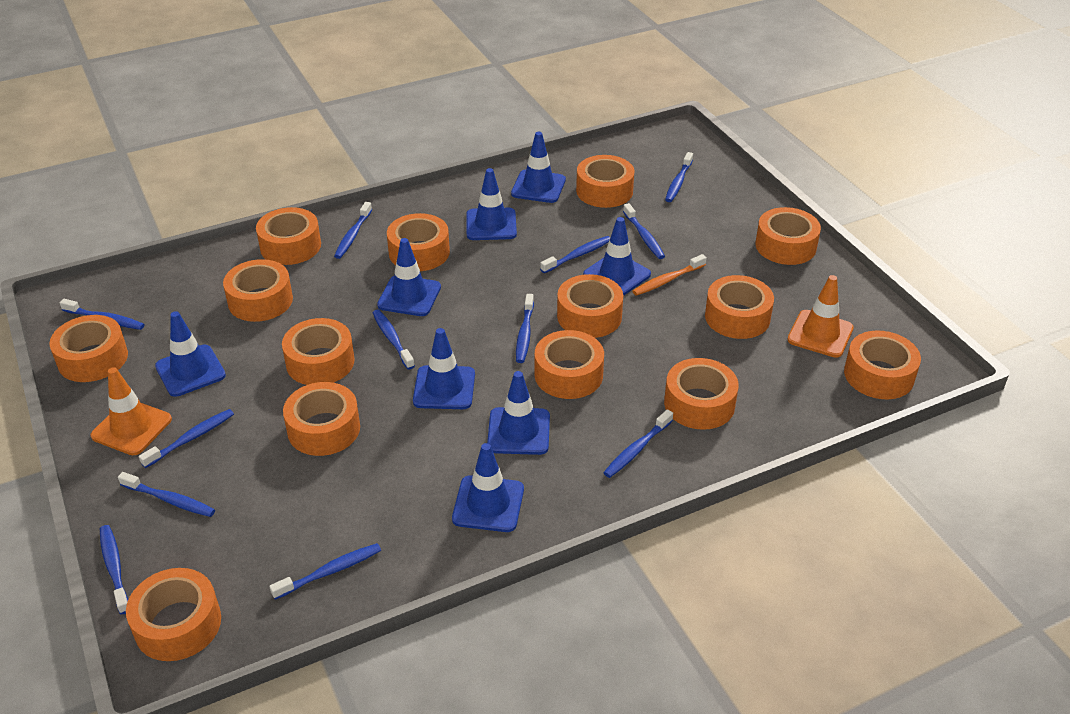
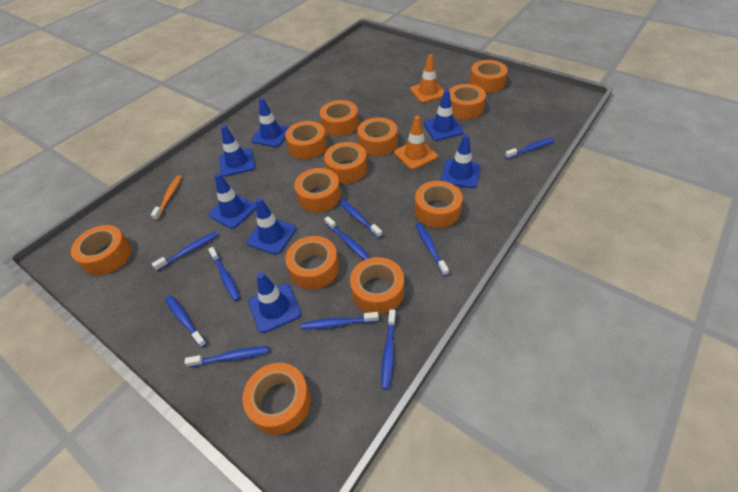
blue toothbrush: [60,299,145,330] [100,525,128,614] [118,472,215,517] [139,409,234,468] [269,543,381,600] [334,202,372,259] [373,309,415,370] [516,294,534,363] [540,236,610,273] [603,409,673,478] [623,203,665,259] [665,152,693,202] = 12 -> [152,231,218,271] [165,295,207,348] [185,346,269,367] [208,247,240,301] [301,312,379,329] [325,216,371,260] [338,199,382,238] [381,309,396,389] [416,223,449,276] [505,138,555,159] = 10
blue traffic cone: [155,311,226,397] [377,238,441,316] [413,328,475,409] [452,443,524,532] [466,168,517,240] [487,371,550,455] [511,132,566,203] [583,217,651,296] = 8 -> [209,173,257,229] [219,125,255,177] [246,198,296,255] [248,272,301,333] [251,98,289,147] [424,89,463,141] [441,134,480,188] = 7
orange tape: [49,315,128,382] [126,568,221,661] [223,259,293,322] [256,207,321,265] [282,318,355,385] [283,382,360,456] [387,213,450,271] [535,330,604,399] [557,274,623,338] [576,155,635,208] [664,358,739,430] [705,275,774,339] [756,207,821,265] [844,330,921,399] = 14 -> [71,225,132,275] [242,363,311,435] [285,121,327,159] [285,236,339,289] [294,168,341,212] [320,100,359,136] [324,142,367,183] [350,257,404,314] [357,117,397,156] [415,181,463,228] [449,84,486,119] [470,60,508,93] = 12

